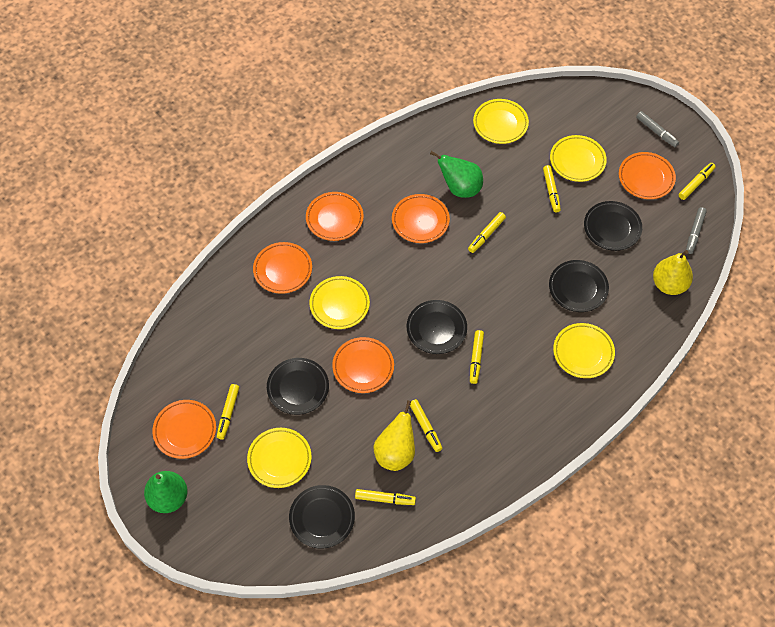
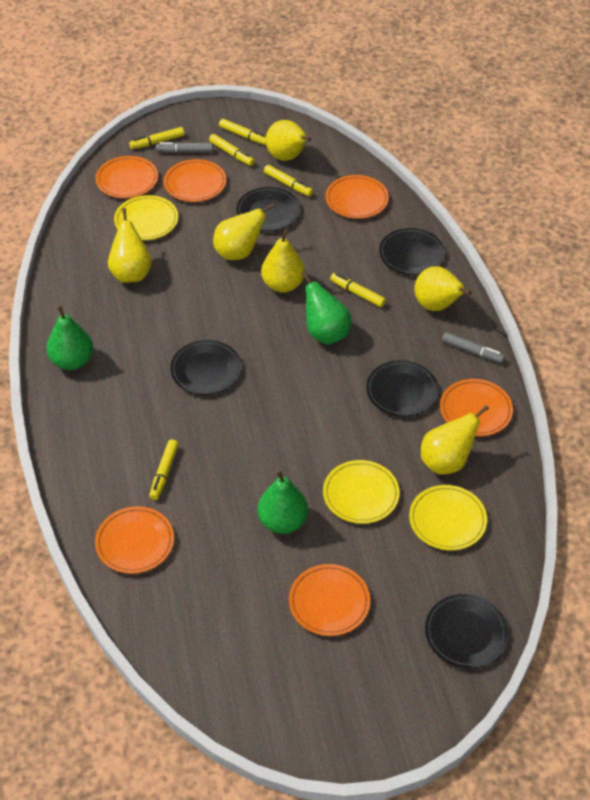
green pear: [144,471,188,513] [430,151,483,198] = 2 -> [46,305,93,370] [257,470,308,534] [301,271,351,345] = 3
yellow marker: [217,384,239,440] [355,489,416,505] [410,399,443,452] [468,212,506,253] [470,330,484,384] [543,165,561,213] [679,163,716,200] = 7 -> [129,127,184,149] [149,439,179,500] [209,134,255,166] [219,119,266,145] [264,165,313,196] [330,273,386,307] = 6
yellow pear: [373,400,415,471] [653,250,693,295] = 2 -> [108,208,152,283] [213,203,275,260] [261,229,305,293] [266,120,311,161] [414,266,472,311] [421,405,489,475] = 6
yellow plate: [247,428,312,488] [310,276,370,329] [473,99,529,144] [550,135,607,182] [553,323,615,378] = 5 -> [114,195,178,240] [323,460,400,524] [409,485,487,551] = 3

